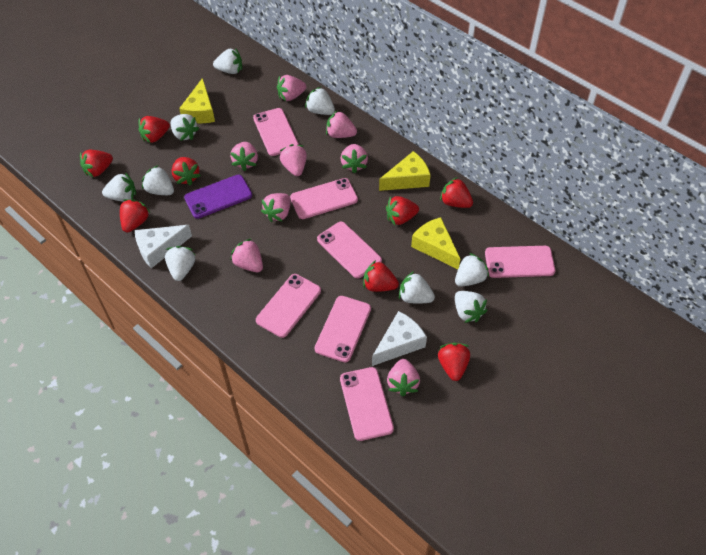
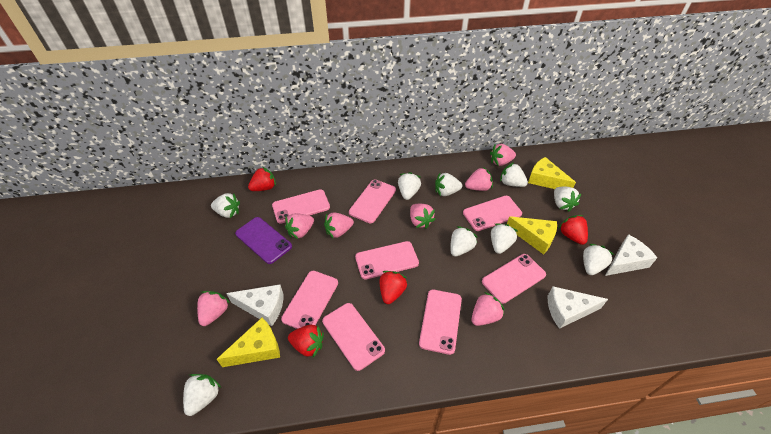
pink phone: [253,108,299,156] [256,274,321,338] [290,178,358,219] [315,296,371,362] [317,222,382,279] [340,367,394,441] [485,246,555,278] = 7 -> [272,189,330,224] [281,271,338,329] [322,303,385,371] [349,180,396,223] [355,241,419,279] [419,289,462,355] [463,196,522,231] [482,254,546,304] = 8
pink strawberry: [230,142,258,171] [230,239,263,272] [261,193,291,222] [277,75,307,101] [280,144,307,176] [326,111,357,138] [341,144,368,174] [387,359,420,396] = 8 -> [197,291,230,326] [285,213,314,239] [324,213,354,239] [410,204,436,229] [465,167,493,191] [471,292,505,326] [490,144,516,166] = 7
red strawberry: [80,150,113,178] [120,199,151,233] [138,116,170,143] [172,157,201,186] [363,260,399,292] [386,196,419,225] [438,343,470,381] [440,177,473,208] = 8 -> [248,167,276,191] [288,325,324,358] [379,271,407,304] [559,215,588,245] = 4
white cheese: [135,225,192,268] [372,311,427,366] = 2 -> [226,284,284,326] [548,286,608,329] [605,234,657,276] = 3

